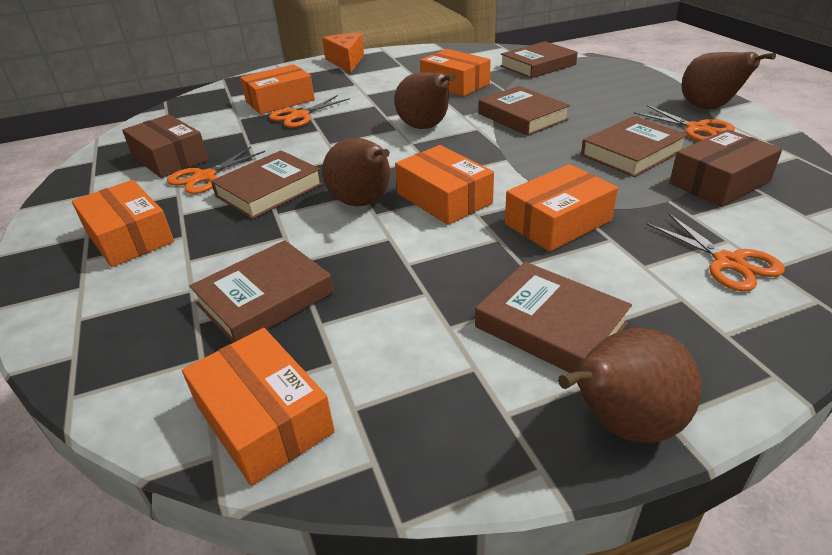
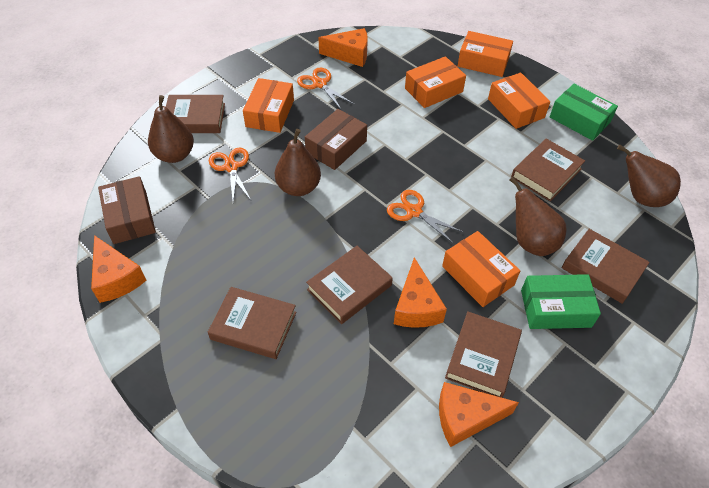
green box: none = 0 -> [521,274,601,329] [550,84,618,141] = 2
orange box: [72,180,174,267] [182,328,335,486] [240,64,315,114] [395,145,494,225] [420,49,491,96] [505,164,618,252] = 6 -> [243,78,294,133] [405,56,466,108] [442,231,520,307] [458,31,513,77] [488,73,550,129] = 5
orange cheese: [322,33,364,73] = 1 -> [91,235,146,303] [318,28,368,67] [394,257,447,328] [439,382,519,447] = 4
orange scissors: [167,147,265,194] [269,95,350,128] [634,105,735,142] [647,213,785,292] = 4 -> [209,147,251,201] [297,67,354,109] [387,190,463,243] = 3

